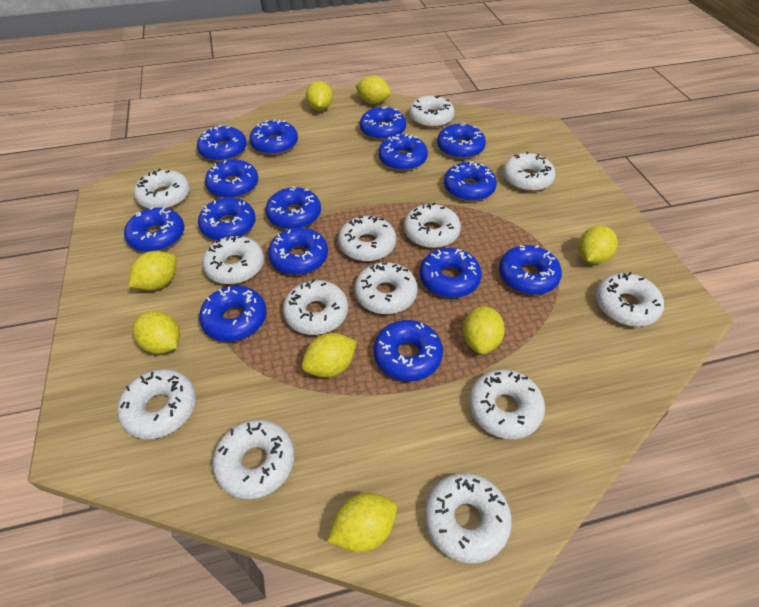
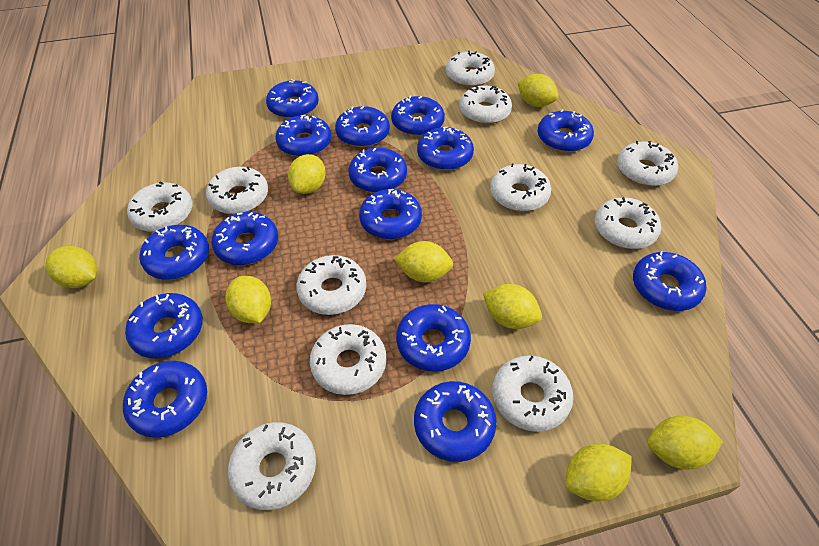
white donut: [117,369,196,439] [134,169,190,209] [202,235,264,284] [212,420,295,499] [283,279,348,335] [338,216,396,261] [354,262,418,314] [404,203,461,248] [409,95,455,128] [424,473,512,564] [469,369,545,439] [503,152,556,191] [596,272,664,327] = 13 -> [127,182,193,232] [206,167,268,214] [228,422,316,510] [297,255,366,315] [310,324,386,395] [446,51,495,87] [459,86,512,124] [490,163,551,211] [492,355,573,432] [595,197,661,249] [617,141,678,186] = 11

